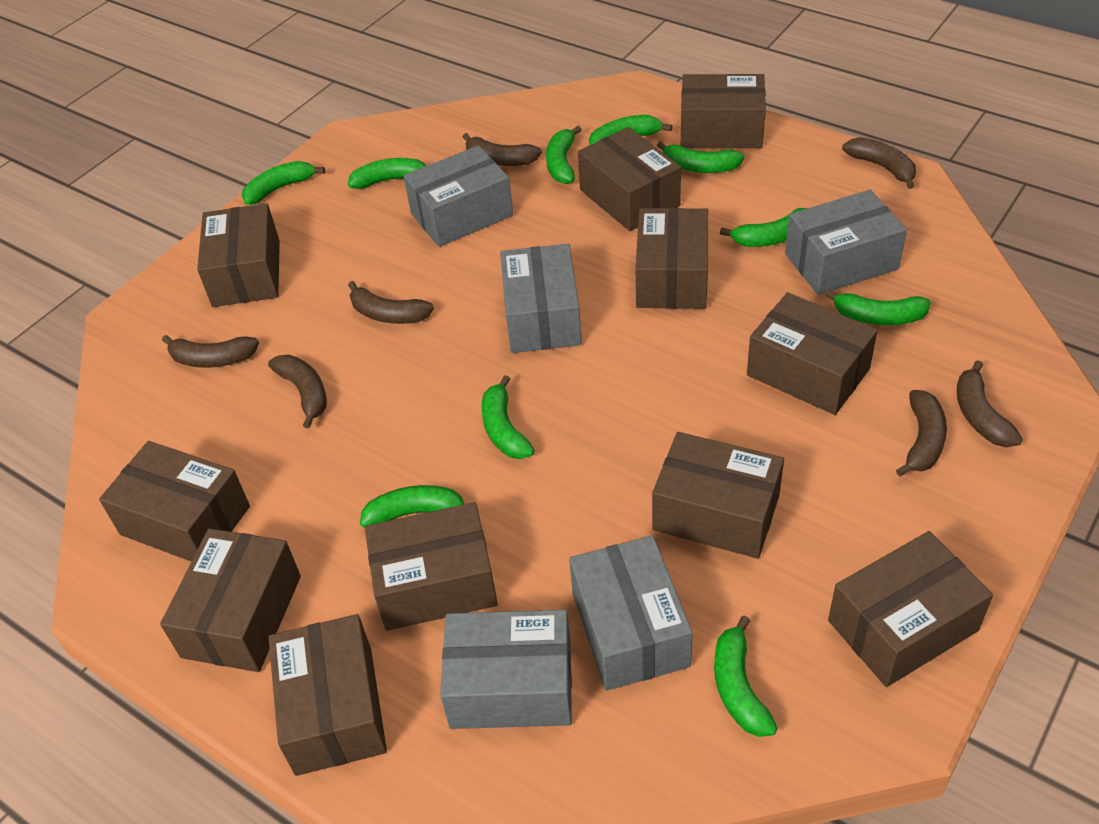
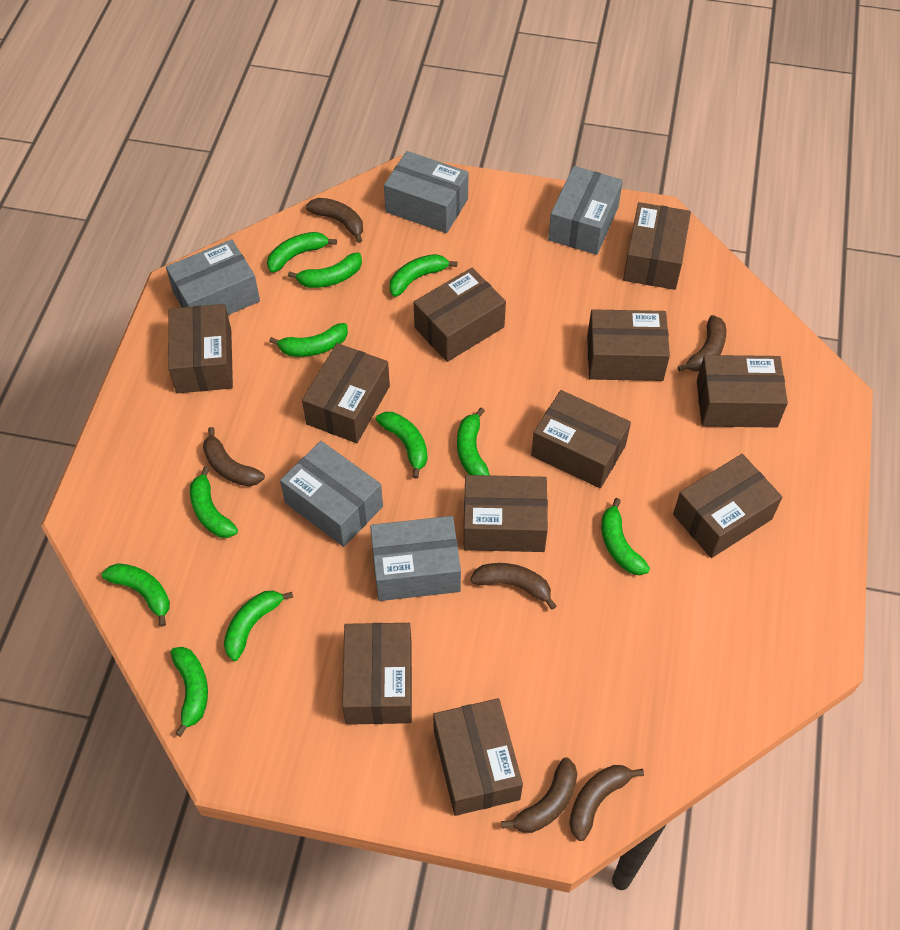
brown banana: [162,335,259,368] [268,355,327,428] [348,281,434,324] [462,133,542,166] [842,137,916,189] [896,390,947,477] [957,360,1023,447] = 7 -> [203,427,265,486] [306,198,363,243] [470,563,556,610] [501,757,577,833] [569,765,644,841] [678,315,726,372] = 6
green banana: [242,161,325,205] [348,158,426,189] [360,485,464,528] [481,375,534,459] [546,126,582,184] [589,115,672,145] [657,141,744,173] [714,616,778,737] [720,208,807,247] [825,289,931,325] = 10 -> [102,563,170,627] [171,647,208,737] [190,466,238,538] [224,590,293,661] [267,232,337,273] [269,323,348,357] [288,252,362,288] [376,412,428,479] [389,254,458,297] [457,408,490,475] [601,498,650,575] = 11

